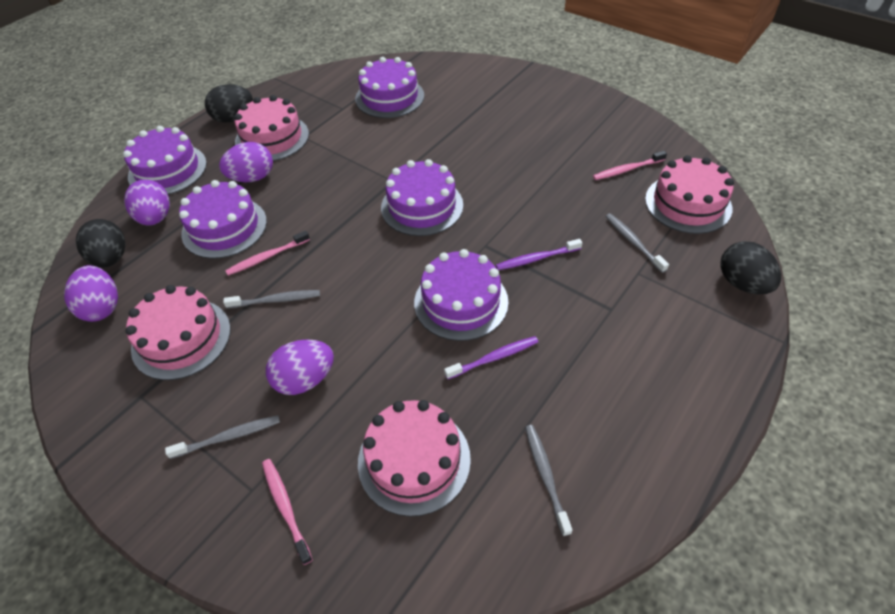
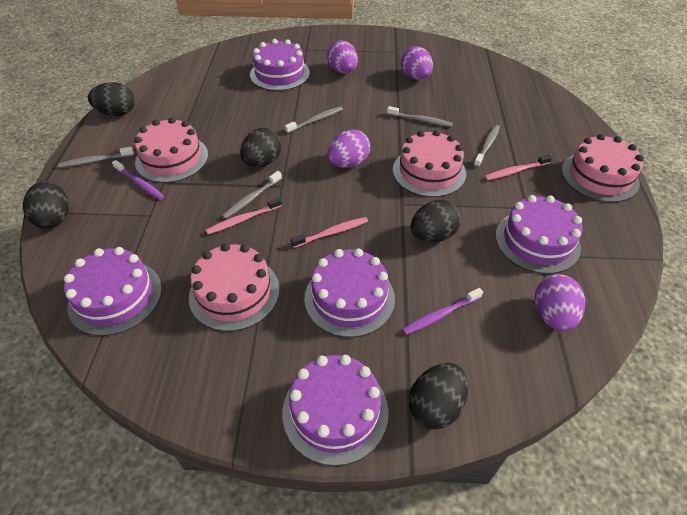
black egg: [76,219,126,268] [205,84,253,123] [720,241,781,295] = 3 -> [23,181,69,229] [88,82,135,116] [240,128,281,167] [408,363,468,429] [411,200,461,242] = 5
grey toothbrush: [165,415,280,459] [223,290,320,309] [525,425,573,536] [605,213,669,273] = 4 -> [58,147,134,168] [222,171,282,219] [285,106,343,133] [387,106,453,127] [474,125,500,167] = 5

